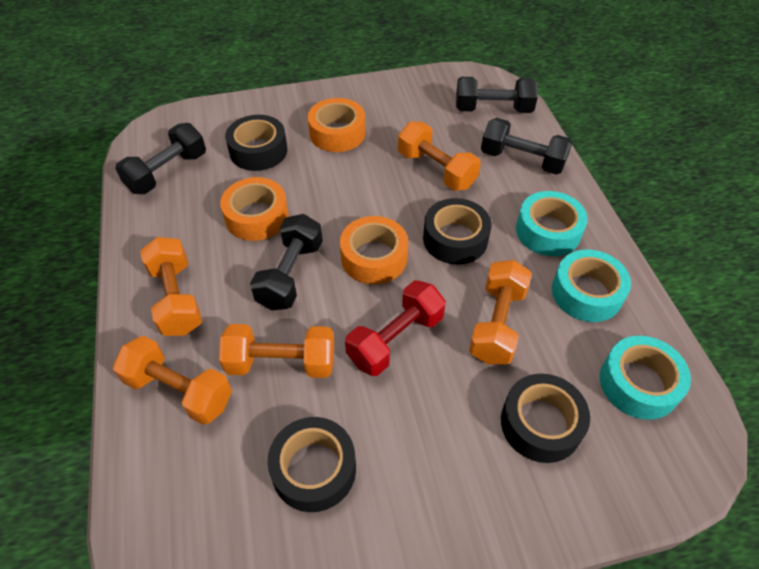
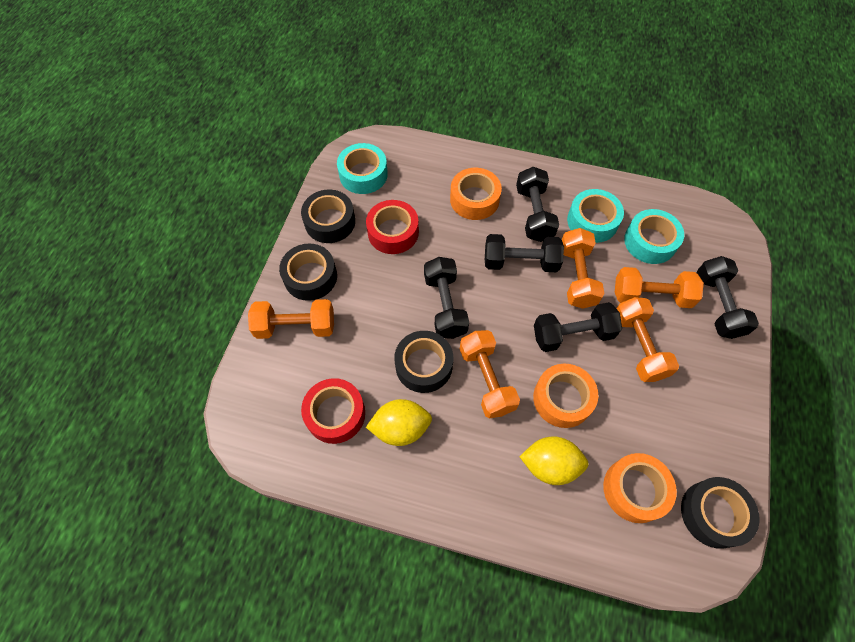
black dumbbell: [115,123,206,194] [250,214,323,310] [456,77,538,113] [481,118,573,175] = 4 -> [424,257,469,339] [485,234,564,272] [516,167,559,242] [534,302,622,352] [697,256,759,339] = 5
red dumbbell: [345,280,446,376] = 1 -> none = 0
red tape: none = 0 -> [301,378,365,444] [366,200,419,254] = 2
yellow lemon: none = 0 -> [366,399,432,446] [519,436,589,485] = 2

